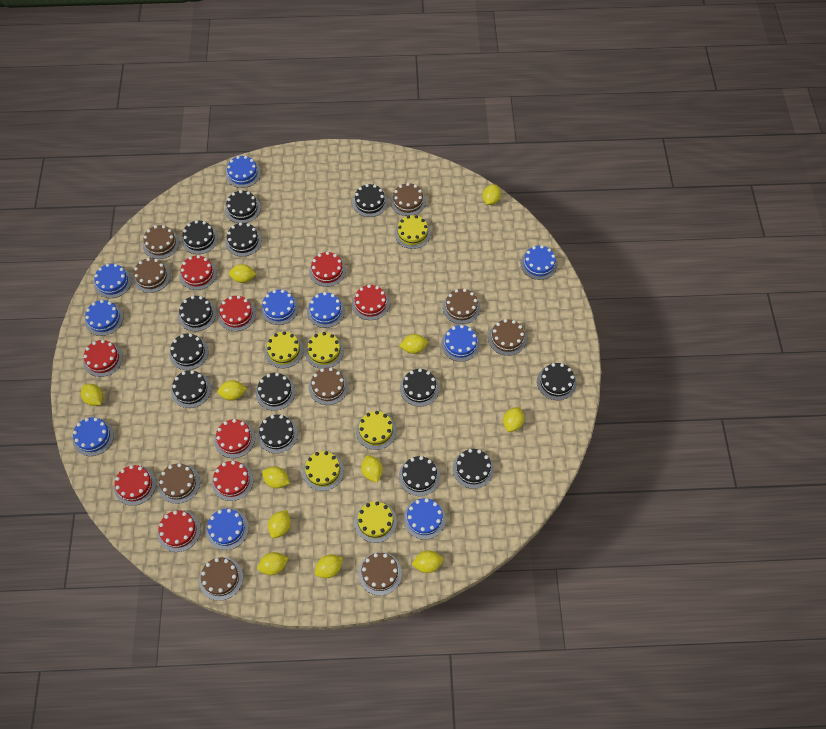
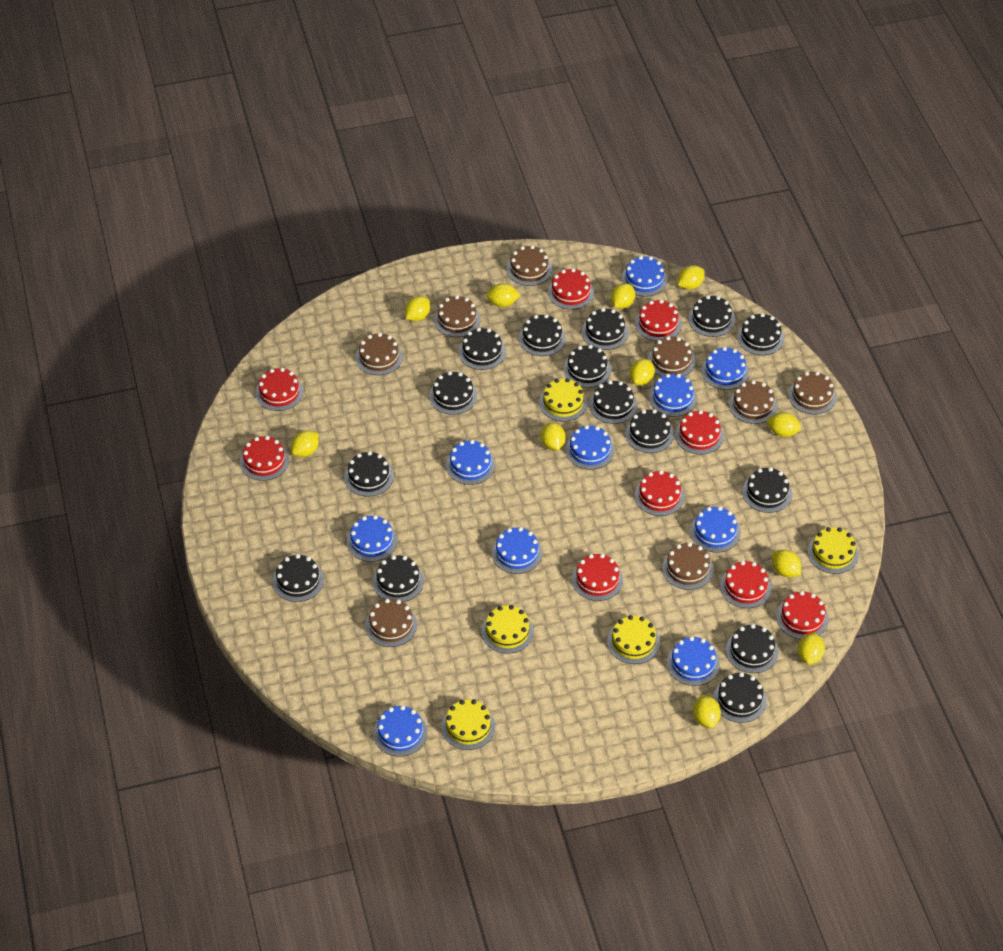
black cake: [169,333,208,370] [171,370,211,408] [178,296,216,331] [181,220,218,254] [225,190,261,223] [225,222,262,257] [256,373,295,411] [257,415,298,453] [352,184,388,217] [399,456,440,496] [400,369,439,406] [453,449,494,489] [537,363,576,400] = 13 -> [273,554,324,602] [344,451,394,497] [373,555,424,602] [429,371,477,415] [459,328,506,370] [519,314,566,356] [563,345,611,388] [582,308,629,350] [589,380,637,424] [625,409,674,453] [688,295,735,337] [713,672,767,723] [726,624,779,673] [737,313,784,355] [742,467,792,513] = 15
brown cake: [133,258,171,293] [143,225,179,259] [158,463,200,504] [199,557,243,601] [309,368,348,405] [358,552,402,595] [390,183,426,216] [443,289,480,324] [488,319,527,356] = 9 -> [355,333,403,375] [365,599,417,647] [434,295,481,337] [506,245,552,286] [648,336,695,377] [662,542,713,590] [729,380,777,424] [788,371,837,414] = 8
yellow cake: [265,331,304,368] [303,451,344,491] [305,332,344,369] [354,501,397,543] [356,411,396,450] [395,215,431,249] = 6 -> [441,699,495,750] [482,605,534,654] [539,378,587,421] [607,615,660,664] [808,527,859,574] = 5
yellow lemon: [81,384,103,406] [218,380,247,401] [229,264,256,283] [258,552,289,575] [262,466,290,488] [268,510,291,538] [315,554,343,578] [361,455,383,483] [400,334,428,354] [412,550,443,573] [482,185,501,205] [503,407,524,432] = 12 -> [291,431,319,457] [405,296,430,321] [486,283,520,307] [541,422,566,451] [611,283,635,309] [630,359,655,385] [678,265,705,290] [693,695,721,728] [766,412,801,437] [772,550,801,577] [798,632,825,665] = 11

